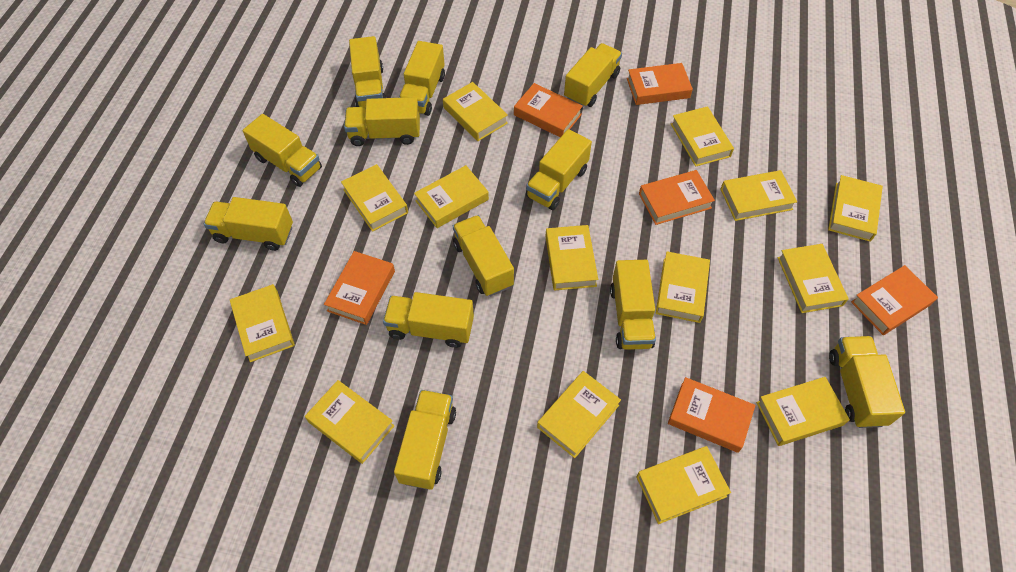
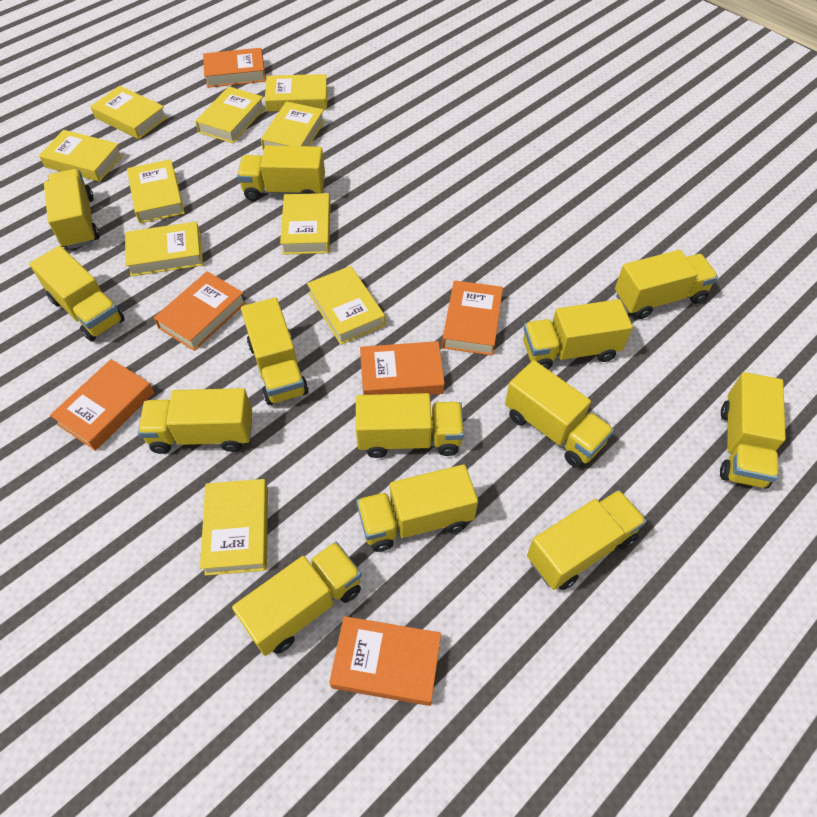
yellow book: [230,284,295,362] [305,380,394,464] [341,164,408,232] [414,165,489,228] [443,82,508,141] [537,371,621,458] [545,225,598,291] [636,446,731,524] [656,251,710,323] [671,106,734,167] [720,170,797,221] [756,377,850,446] [778,244,849,313] [828,175,883,242] = 14 -> [39,130,123,182] [90,86,168,139] [125,222,203,276] [127,159,185,223] [195,87,265,143] [200,479,268,576] [261,101,325,151] [265,74,328,112] [280,193,331,255] [307,266,385,345] = 10
yellow truck: [204,197,293,251] [243,114,322,187] [344,97,420,146] [349,36,387,109] [383,292,474,348] [394,390,456,490] [399,41,445,116] [453,215,514,296] [526,129,592,210] [564,43,622,107] [610,260,656,350] [829,336,905,428] = 12 -> [29,246,125,341] [44,169,99,249] [138,388,252,454] [232,542,362,656] [237,145,325,201] [241,297,309,405] [356,393,464,458] [356,464,478,552] [505,360,614,468] [523,299,633,369] [527,490,646,590] [615,250,718,319] [720,372,786,489] = 13

